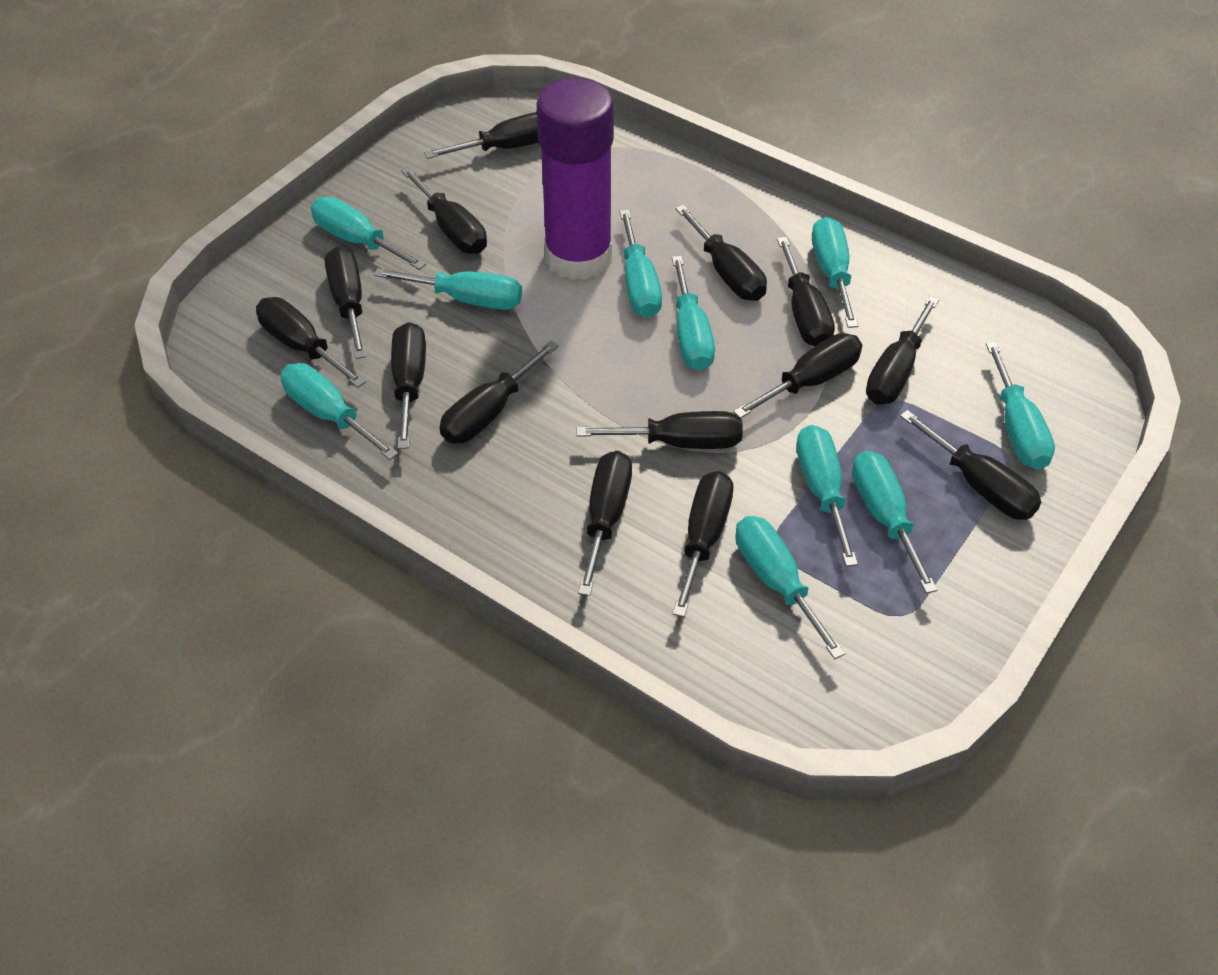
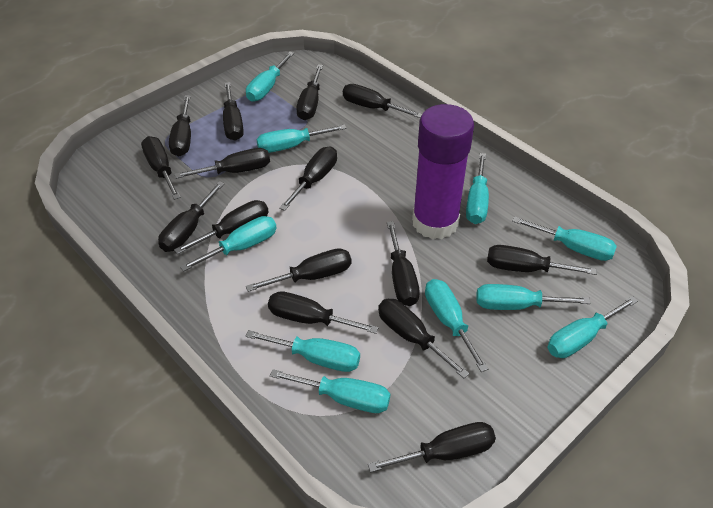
black screwdriver: [256,297,366,388] [325,247,366,359] [391,322,426,449] [401,167,487,254] [424,112,539,159] [440,341,559,444] [577,411,743,449] [578,451,632,596] [673,471,733,617] [675,205,767,301] [733,333,862,418] [777,237,835,347] [866,296,939,405] [900,410,1041,520] = 14 -> [141,136,180,200] [158,181,225,252] [169,95,191,157] [174,200,269,254] [175,148,270,179] [223,82,244,141] [246,248,351,292] [268,291,379,334] [279,147,337,211] [296,64,323,120] [343,84,422,118] [368,422,496,472] [378,299,470,378] [387,221,420,306] [487,245,597,275] = 15

